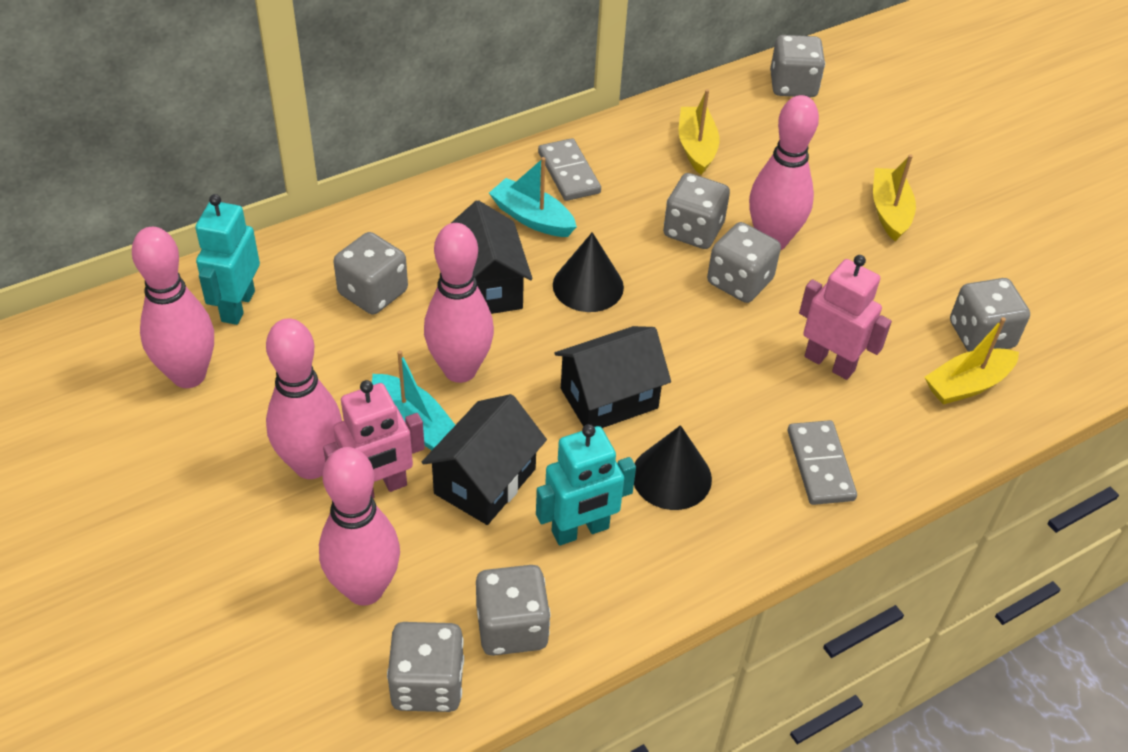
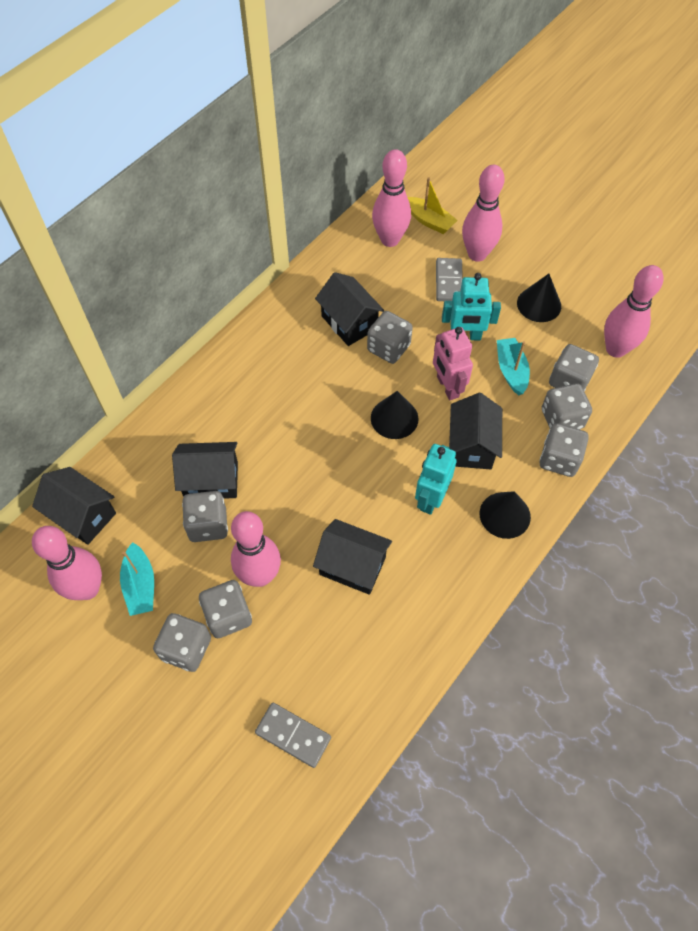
black cone: [553,232,624,312] [634,425,712,510] = 2 -> [371,391,418,439] [480,491,531,539] [517,274,561,322] = 3
black house: [422,394,547,525] [451,200,532,314] [555,326,671,428] = 3 -> [32,467,116,545] [172,442,238,499] [313,519,392,595] [315,272,384,346] [449,393,502,469] = 5
pink robot: [323,380,425,498] [799,255,892,380] = 2 -> [433,327,473,400] = 1
yellow boat: [679,89,719,175] [873,154,916,242] [924,317,1019,405] = 3 -> [408,177,458,234] = 1

